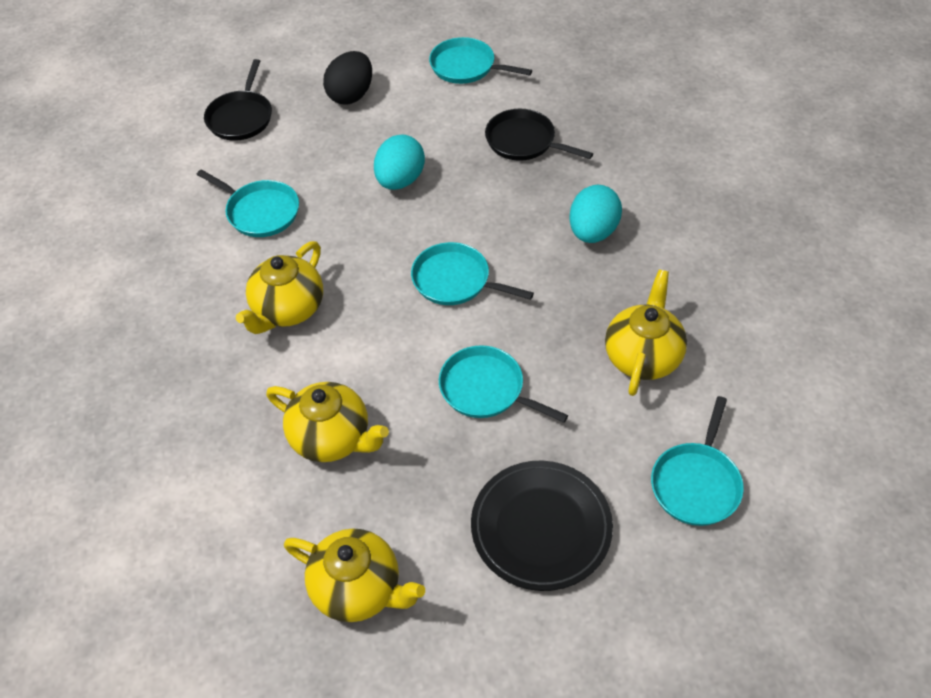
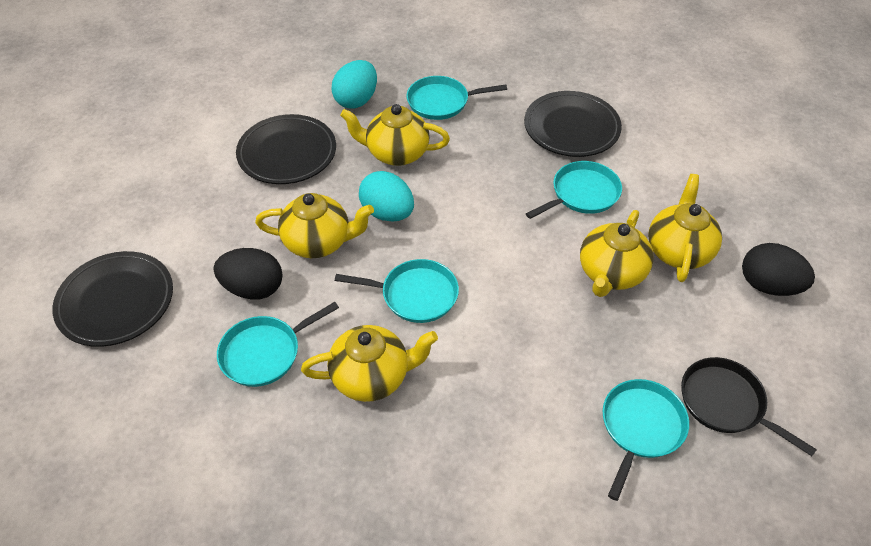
black egg: [323,51,372,105] = 1 -> [214,248,282,300] [742,243,815,296] = 2
black pan: [204,59,272,141] [485,109,593,161] = 2 -> [681,357,817,456] = 1
black plate: [471,461,613,591] = 1 -> [52,251,173,347] [236,114,336,184] [524,91,622,157] = 3
yellow teapot: [236,241,323,334] [266,382,389,462] [284,528,425,622] [605,270,687,396] = 4 -> [255,193,374,258] [301,325,438,402] [340,104,450,166] [580,210,654,297] [648,174,722,282] = 5

